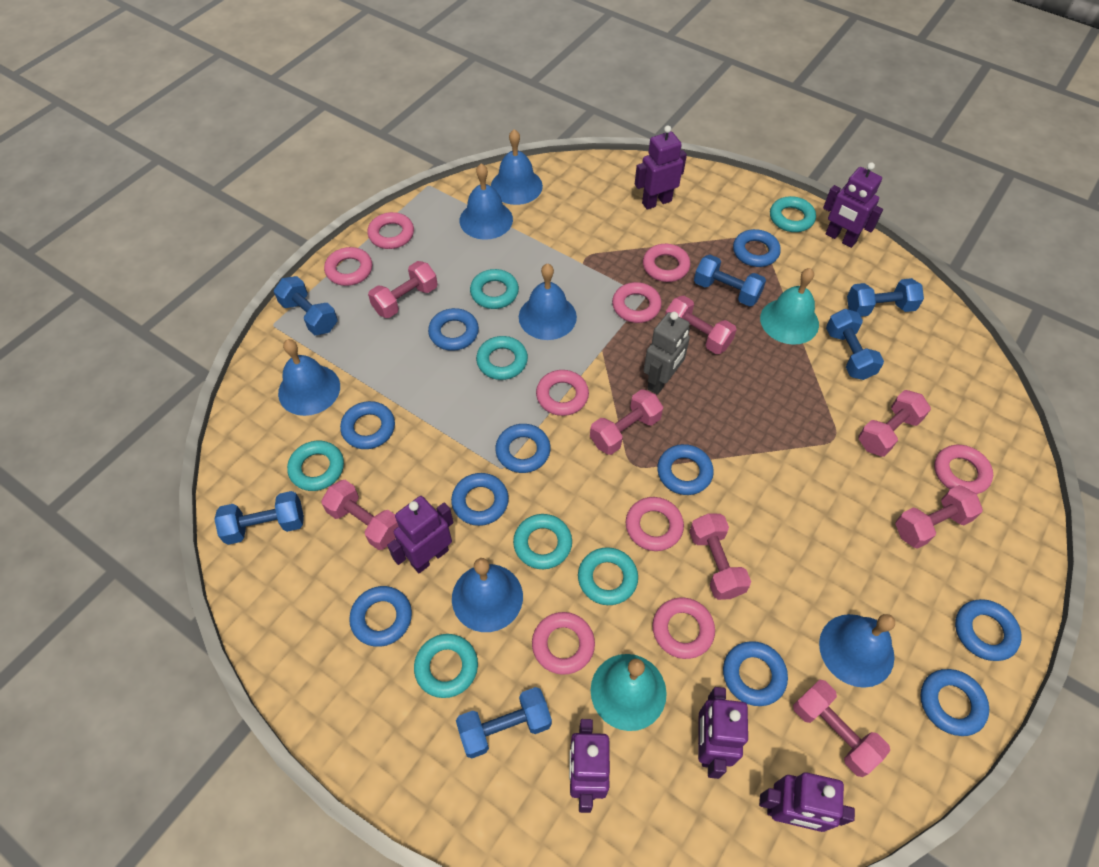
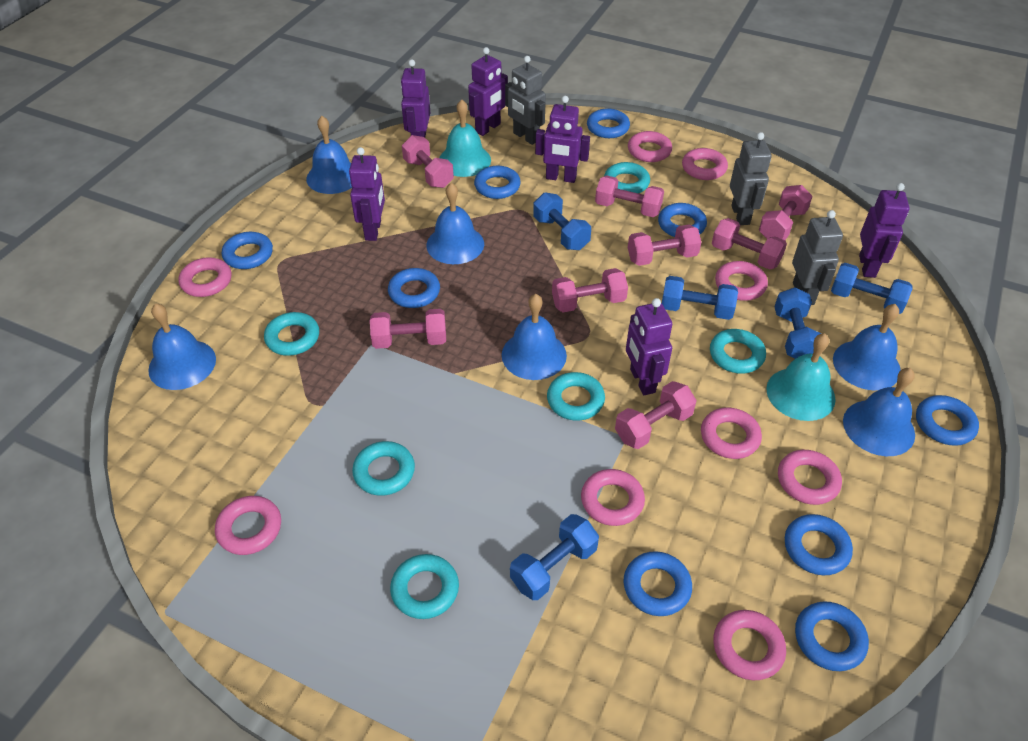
blue dumbbell: [214,491,304,545] [274,276,338,335] [456,687,552,758] [694,255,766,307] [826,309,884,380] [847,278,924,317] = 6 -> [510,514,599,600] [533,193,591,250] [662,276,738,320] [774,287,821,359] [831,263,913,314] = 5
blue ring: [340,401,395,449] [349,586,412,647] [428,308,479,351] [451,473,509,526] [495,424,551,473] [657,444,714,495] [723,641,788,706] [733,229,781,267] [920,669,989,736] [955,599,1022,661] = 10 -> [222,232,273,269] [388,268,440,308] [474,166,521,199] [587,108,630,138] [623,551,692,616] [658,203,707,237] [785,514,853,575] [795,601,869,671] [916,395,979,446] = 9
grey robot: [643,312,690,395] = 1 -> [505,56,546,145] [730,132,772,225] [792,210,843,305] = 3
turquoise ring: [287,441,344,491] [414,634,478,698] [470,269,519,309] [476,336,528,380] [513,514,572,569] [578,547,638,605] [770,196,816,232] = 7 -> [264,312,319,356] [352,441,415,496] [390,554,459,619] [547,372,605,421] [604,162,650,193] [710,329,766,374] = 6

